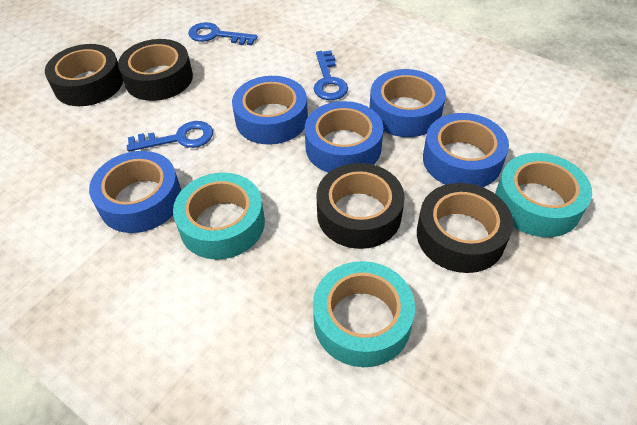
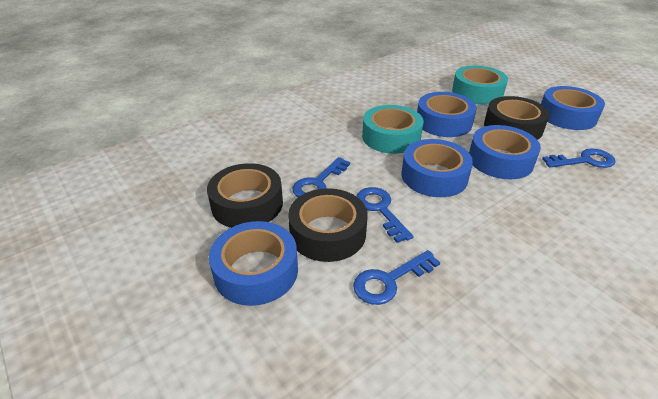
black tape: [45,44,123,106] [118,39,193,101] [316,163,404,249] [417,183,513,273] = 4 -> [207,163,283,228] [288,188,367,262] [484,96,550,140] = 3
blue key: [127,121,213,152] [188,22,258,45] [314,51,348,100] = 3 -> [292,157,350,197] [353,250,440,305] [356,187,414,243] [542,148,616,168] = 4
turquoise tape: [173,172,265,260] [313,261,415,367] [495,153,592,237] = 3 -> [362,105,424,154] [452,65,508,104] = 2

